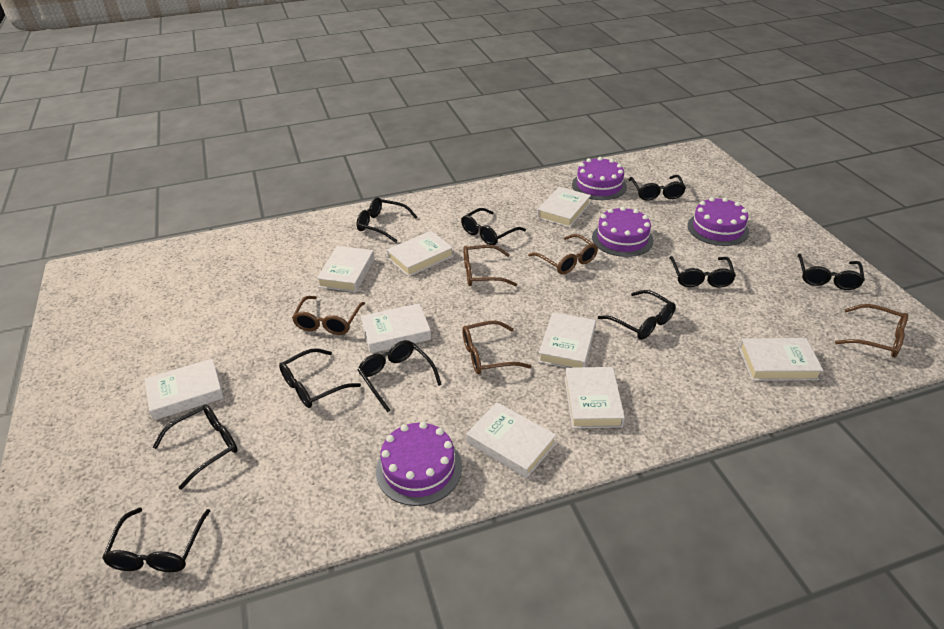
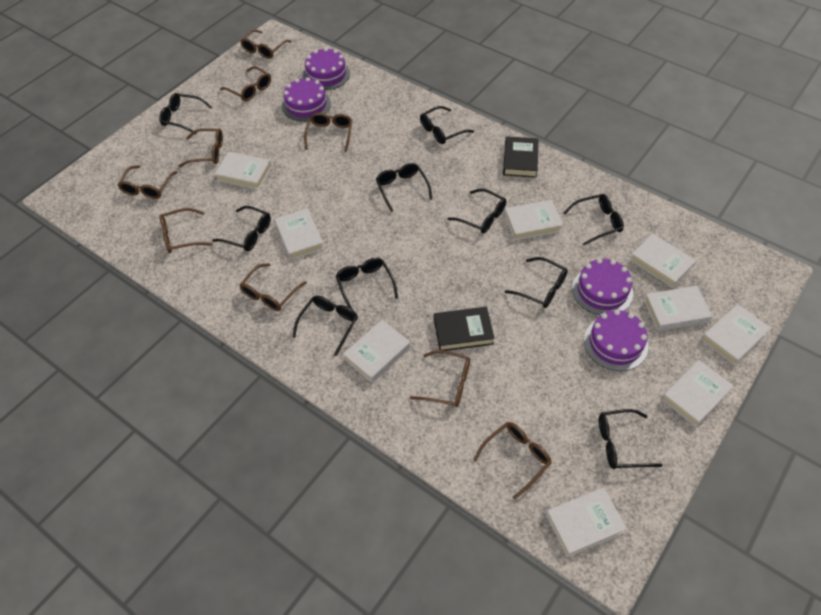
black book: none = 0 -> [434,307,495,351] [503,136,538,178] = 2
brown glasses: [292,296,365,335] [462,321,531,375] [463,245,517,286] [528,234,598,275] [835,304,908,358] = 5 -> [118,165,178,199] [159,208,212,253] [179,128,223,167] [220,66,271,101] [239,263,307,311] [240,30,292,59] [304,112,352,153] [410,350,470,407] [473,422,552,500] = 9

